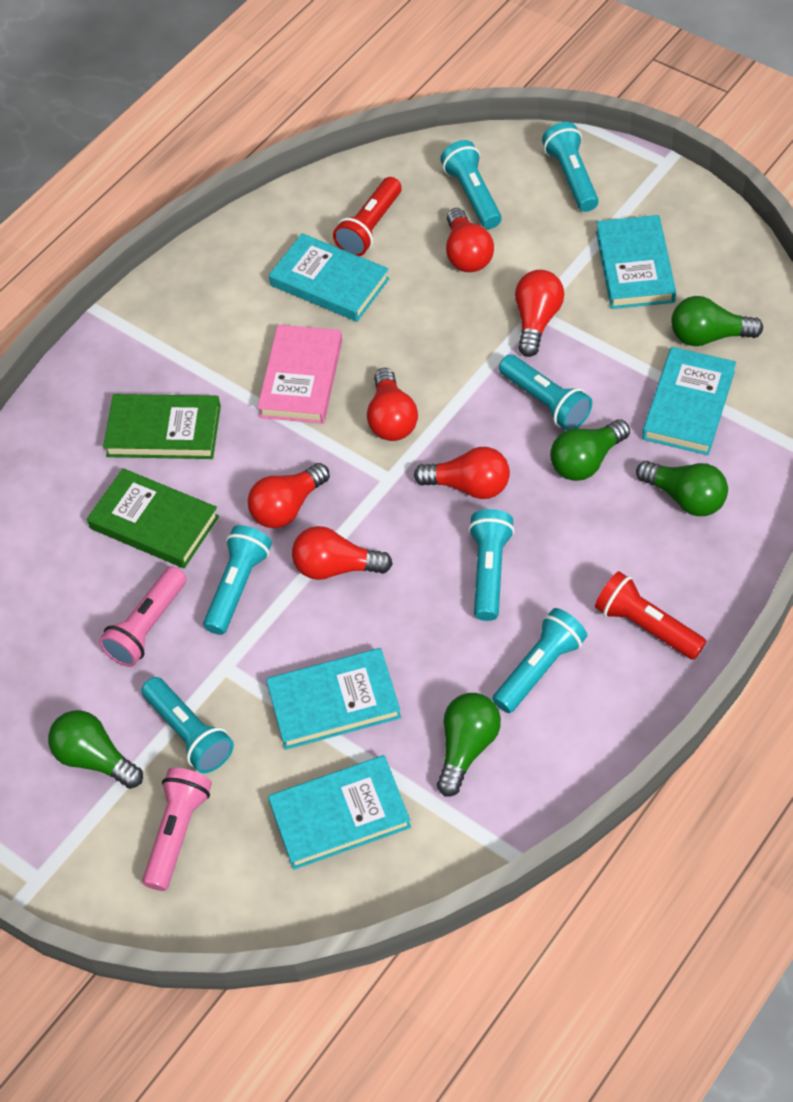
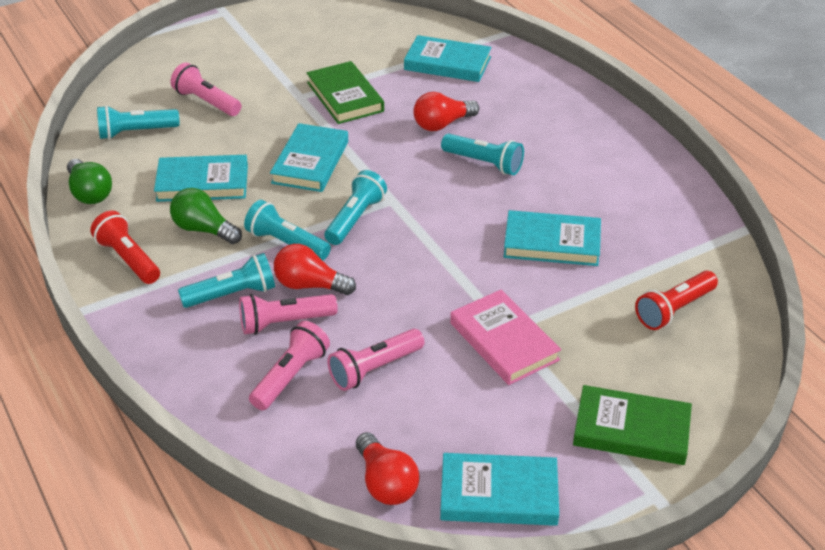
green light bulb: [48,710,143,789] [437,693,501,797] [550,419,630,481] [636,461,728,516] [671,296,763,346] = 5 -> [67,159,112,204] [170,188,242,244] = 2
pink flashlight: [99,566,186,667] [142,767,212,891] = 2 -> [171,63,241,116] [239,294,338,335] [249,321,330,410] [327,329,424,391] = 4
red light bulb: [248,463,330,528] [292,526,393,580] [367,368,418,441] [414,447,510,499] [446,208,494,272] [515,270,564,357] = 6 -> [274,244,356,295] [356,432,419,505] [413,92,479,131] = 3
turquoise flashlight: [141,677,234,773] [203,525,272,635] [440,140,502,229] [468,509,515,621] [492,608,587,713] [499,354,592,430] [542,122,599,212] = 7 -> [97,105,180,140] [178,253,275,308] [244,200,331,261] [324,170,387,245] [441,134,524,175] = 5

